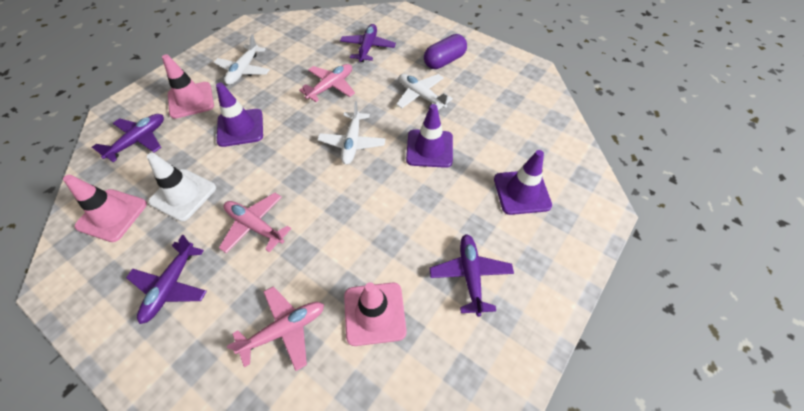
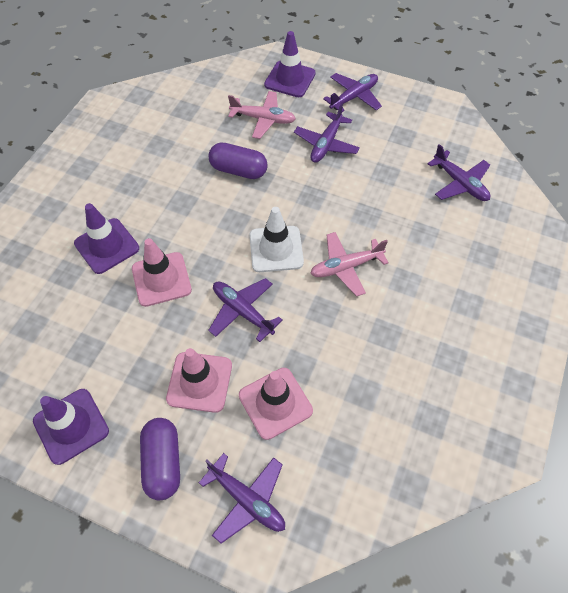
pink plane: [219,193,291,253] [227,286,324,371] [299,64,355,102] = 3 -> [228,91,296,139] [310,232,389,297] = 2
purple capsule: [424,34,467,69] = 1 -> [140,418,180,500] [208,142,268,179] = 2
purple plane: [92,114,164,162] [126,235,207,324] [340,24,396,62] [430,234,514,317] = 4 -> [199,453,285,544] [208,278,283,342] [294,103,360,163] [323,73,382,112] [427,144,490,201] = 5
white plane: [214,34,270,85] [317,101,385,165] [396,74,453,110] = 3 -> none = 0

